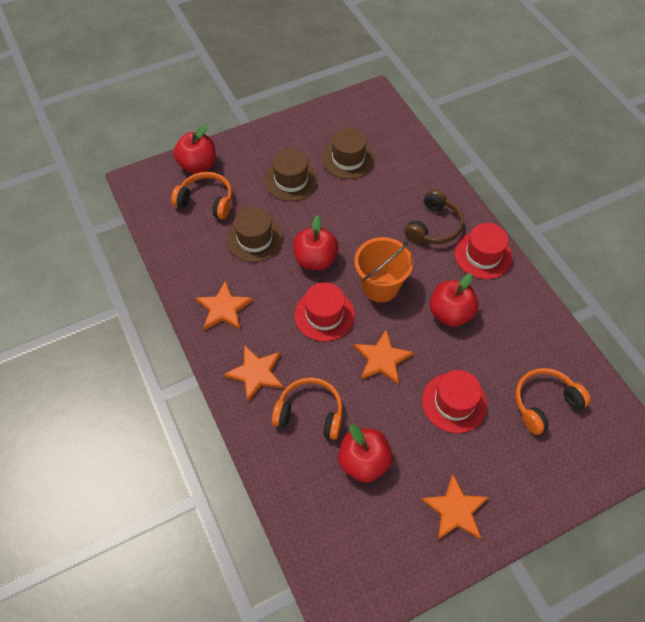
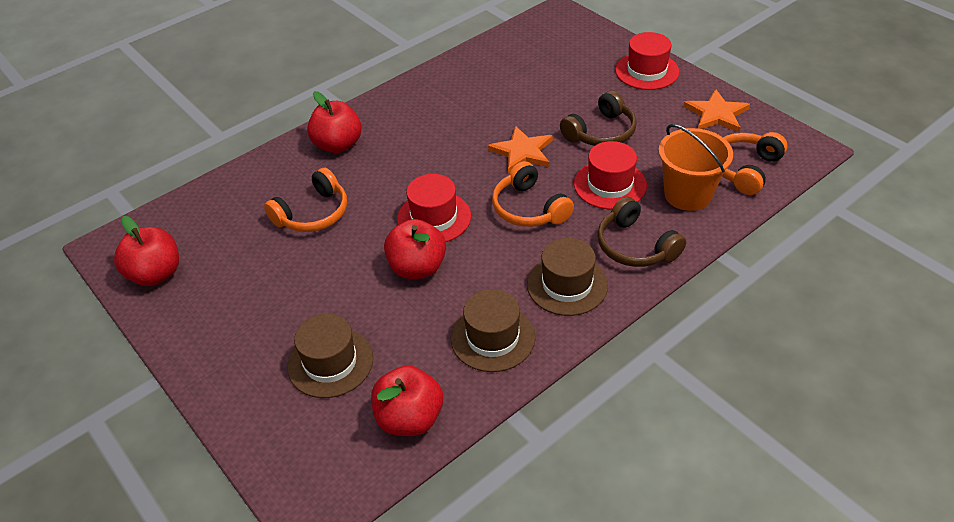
brown headphones: [404,189,464,244] = 1 -> [560,90,637,146] [597,197,686,267] = 2
orange star: [195,280,254,330] [223,345,284,402] [354,330,414,385] [421,474,489,540] = 4 -> [488,126,553,173] [683,89,750,132] = 2

